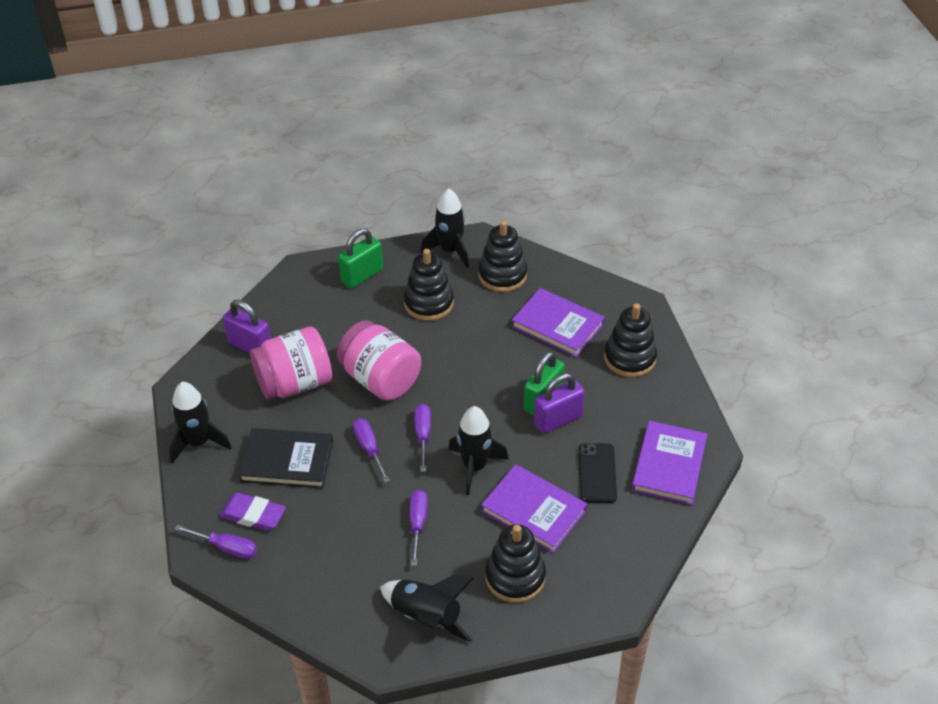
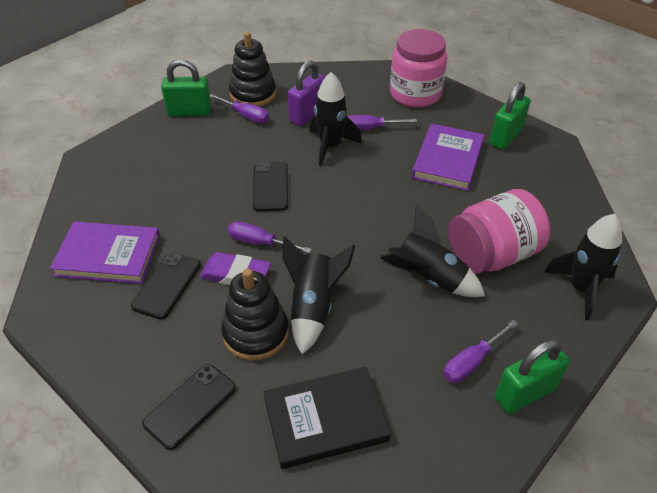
black phone: [579,443,617,503] = 1 -> [131,252,201,319] [142,364,236,450] [253,162,288,211] = 3
black stacking toy: [404,249,454,321] [478,221,527,292] [485,524,546,603] [604,303,657,377] = 4 -> [221,269,289,361] [229,32,276,107] = 2
green padlock: [338,228,383,289] [524,352,565,416] = 2 -> [161,59,211,117] [490,82,531,150] [495,339,570,414] = 3
purple book: [481,464,587,553] [512,288,605,358] [632,421,707,505] = 3 -> [50,222,160,284] [412,124,484,191] = 2
purple padlock: [223,300,271,353] [534,373,585,434] = 2 -> [288,61,325,126] = 1

